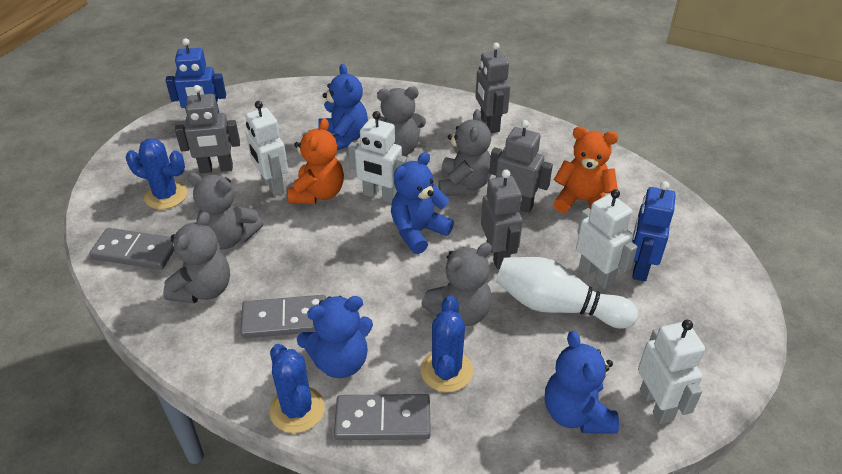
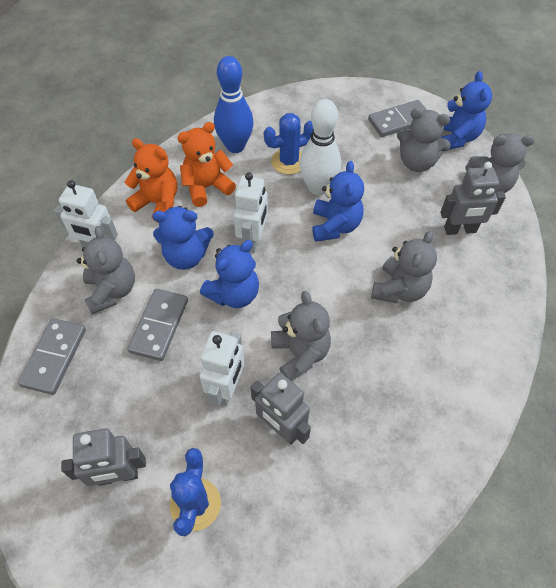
blue bowling pin: none = 0 -> [214,56,254,153] = 1
blue cactus: [126,138,187,209] [269,344,325,433] [421,296,473,392] = 3 -> [170,448,221,536] [264,113,313,174] = 2
blue robot: [165,38,226,113] [632,181,676,281] = 2 -> none = 0
grey robot: [175,85,240,173] [475,43,510,133] [481,170,523,269] [490,120,553,213] = 4 -> [61,428,146,486] [251,373,311,445] [440,162,506,235] = 3
white robot: [245,101,288,196] [348,111,407,203] [576,189,637,289] [638,320,705,424] = 4 -> [54,180,118,247] [199,331,245,407] [234,173,268,253] = 3

